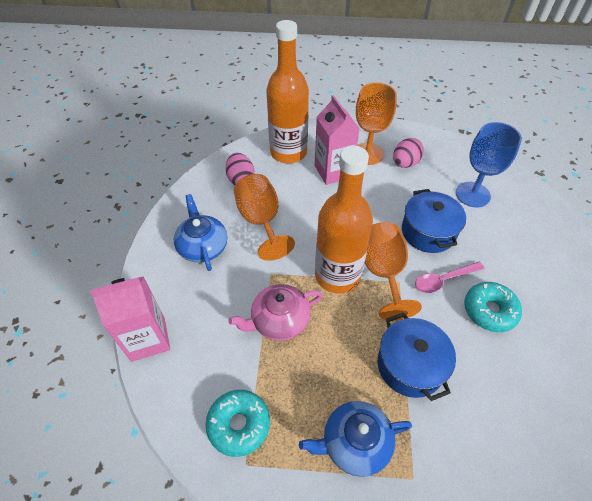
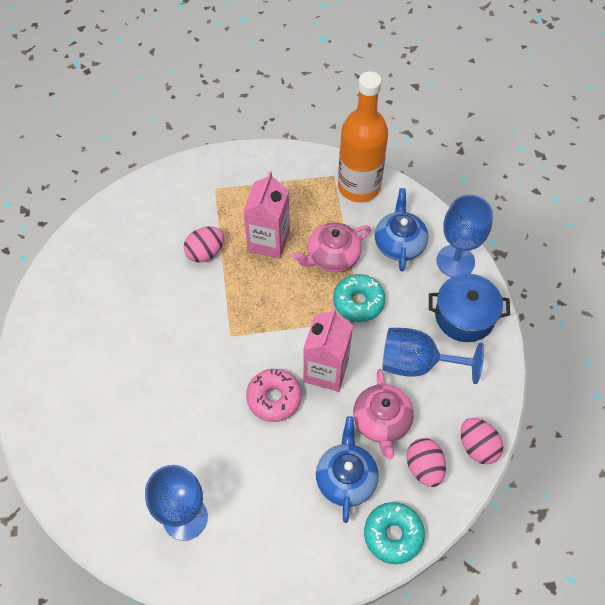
blue goblet: [456,122,522,207] = 1 -> [145,465,208,541] [382,328,484,384] [437,195,493,277] = 3
blue pot: [378,313,456,401] [402,189,466,253] = 2 -> [429,274,510,342] = 1
orange bottle: [266,20,309,164] [315,146,373,293] = 2 -> [338,71,388,202] = 1
orange goblet: [234,174,295,261] [356,83,397,165] [365,222,422,321] = 3 -> none = 0
pink donut: none = 0 -> [246,369,302,422] = 1
pink egg: [225,153,255,185] [393,138,424,168] = 2 -> [184,226,224,263] [406,438,446,487] [461,418,503,464] = 3
pink spoon: [415,262,485,293] = 1 -> none = 0
pink teapot: [229,284,323,341] = 1 -> [292,222,371,272] [353,369,414,459] = 2

